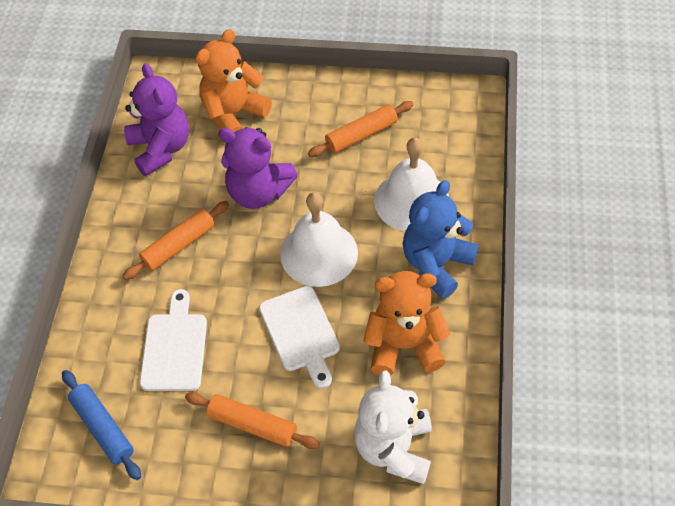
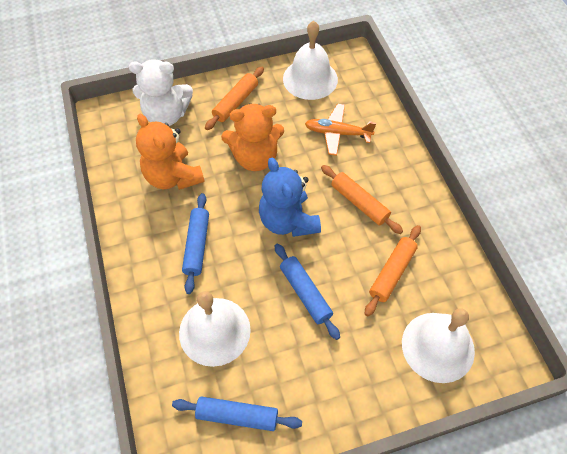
blue rolling pin: [62,370,141,480] = 1 -> [172,396,302,431] [182,193,209,294] [275,243,340,340] = 3
orange plane: none = 0 -> [305,104,376,156] = 1
purple teddy bear: [124,63,189,176] [218,127,298,209] = 2 -> none = 0
white bell: [280,192,358,287] [374,137,449,231] = 2 -> [179,291,251,367] [283,21,338,100] [402,309,475,383] = 3
white cutting board: [140,289,207,391] [259,286,340,389] = 2 -> none = 0

